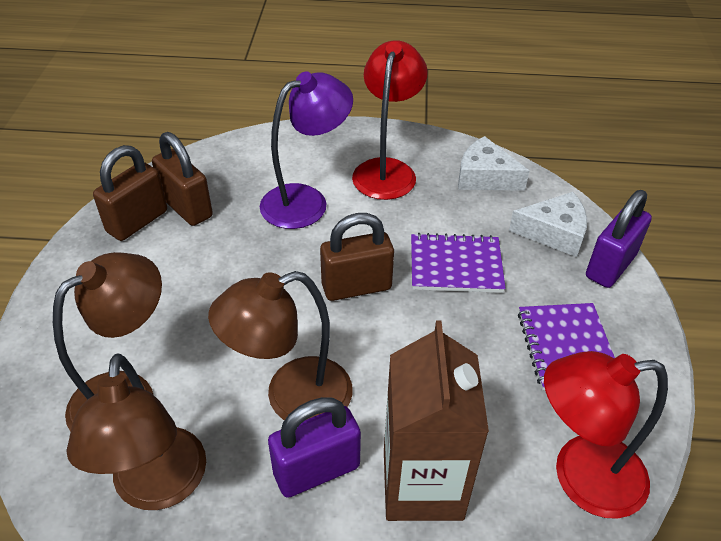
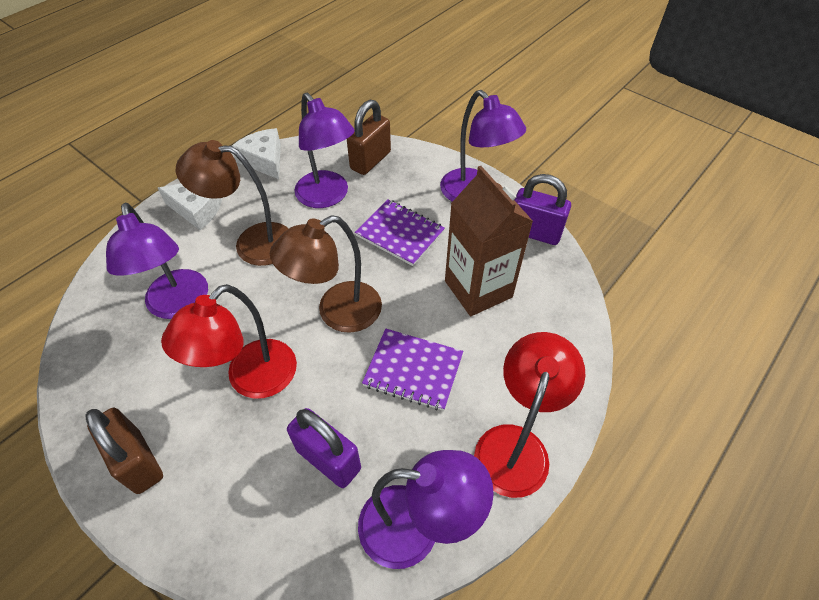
brown lamp: [53,252,162,432] [66,353,206,510] [208,271,353,420] = 3 -> [176,140,289,266] [270,215,382,333] = 2
brown padlock: [93,145,167,241] [152,132,213,226] [320,213,394,301] = 3 -> [85,408,163,494] [347,100,391,175] = 2
purple lamp: [260,71,353,229] = 1 -> [106,203,208,319] [294,93,355,208] [358,450,494,569] [440,90,526,202] = 4

